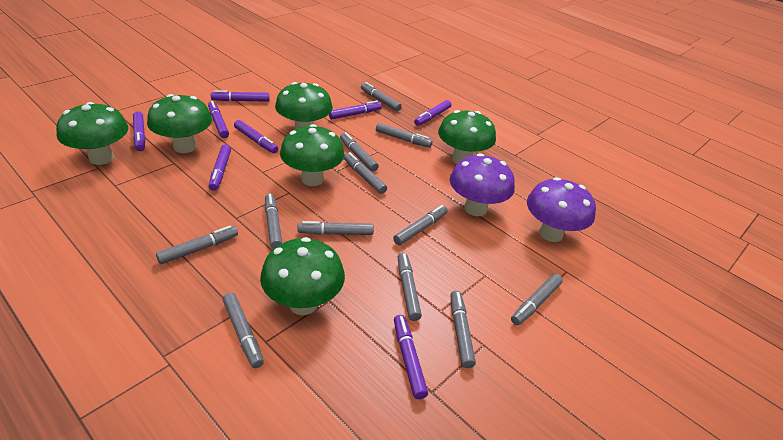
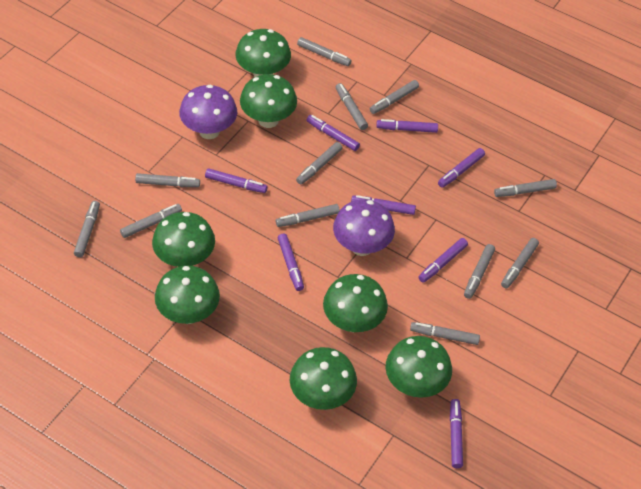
green mushroom: [56,102,128,165] [147,94,212,153] [260,237,345,315] [275,82,333,129] [280,124,345,186] [438,110,496,164] = 6 -> [152,212,215,267] [155,266,220,324] [236,29,291,77] [240,74,297,128] [289,347,357,410] [323,274,388,332] [386,336,452,398] = 7

